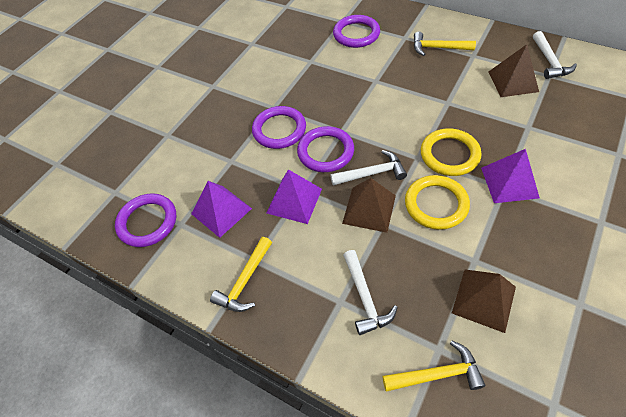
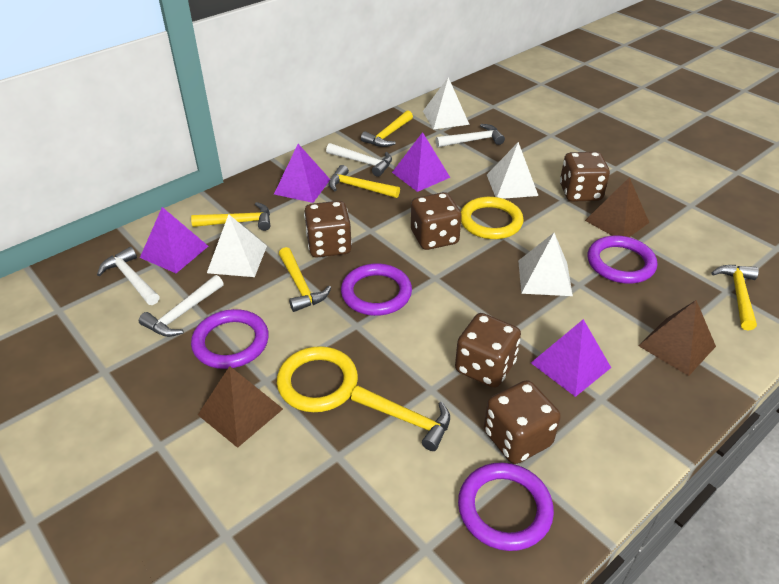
brown dice: none = 0 -> [304,201,352,258] [411,192,462,250] [455,313,521,388] [484,380,561,464] [560,152,610,202] = 5
purple pyramid: [191,181,252,238] [267,169,322,224] [481,149,540,203] = 3 -> [140,207,208,273] [274,144,330,203] [392,132,450,192] [531,319,611,397] = 4
white hammer: [330,150,407,186] [343,250,398,335] [533,31,577,79] = 3 -> [97,247,160,305] [139,275,224,337] [326,143,392,177] [435,124,505,147] = 4
white pyramid: none = 0 -> [207,214,267,277] [423,77,470,129] [487,142,538,199] [518,233,573,296] = 4
yellow hammer: [210,237,272,312] [382,341,486,392] [414,32,476,56] = 3 -> [191,202,270,231] [279,247,331,312] [329,165,400,198] [351,386,450,451] [361,110,413,147] [711,265,759,331] = 6

